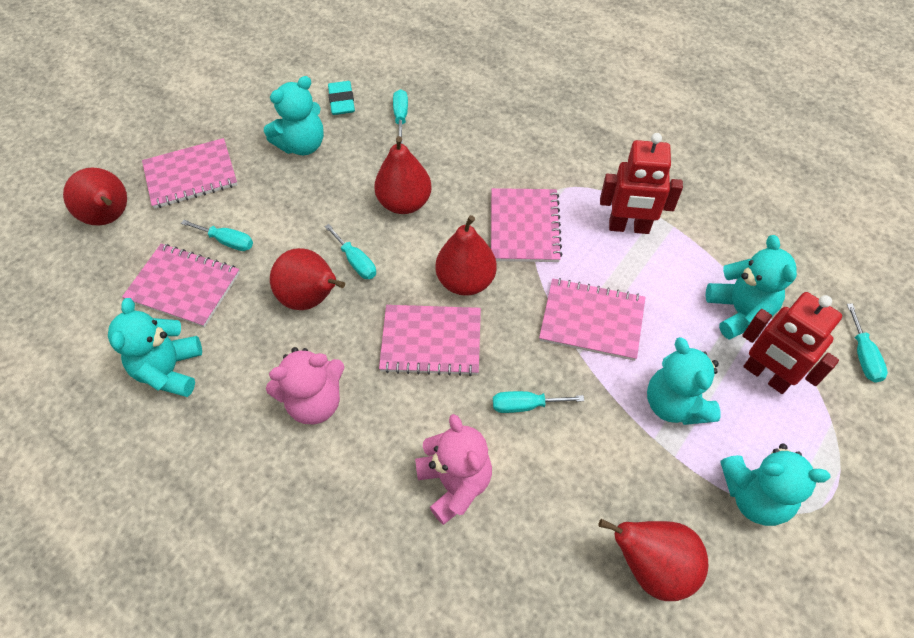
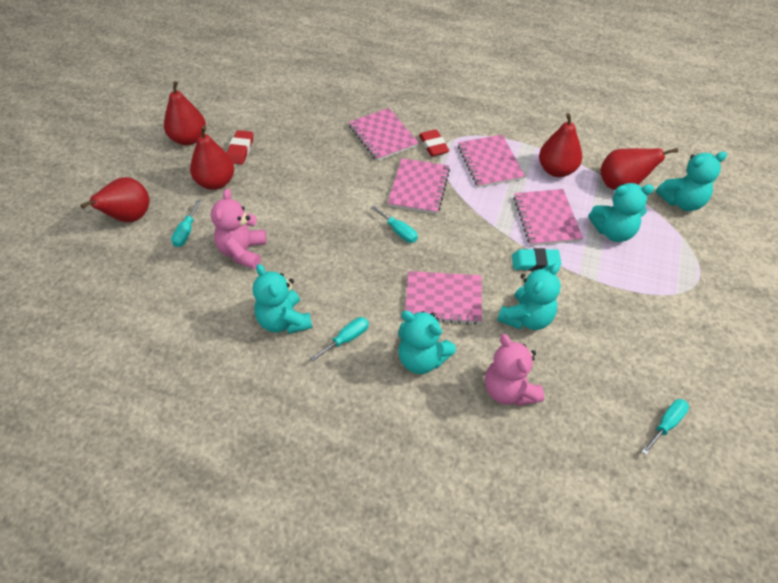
red eraser: none = 0 -> [227,130,253,164] [419,129,449,156] = 2
red robot: [600,133,683,234] [742,292,842,394] = 2 -> none = 0
turquoise screwdriver: [181,220,253,251] [324,224,376,279] [393,89,408,144] [493,391,584,413] [847,304,888,383] = 5 -> [171,200,201,247] [310,317,369,361] [371,206,418,243] [642,399,689,455] = 4

